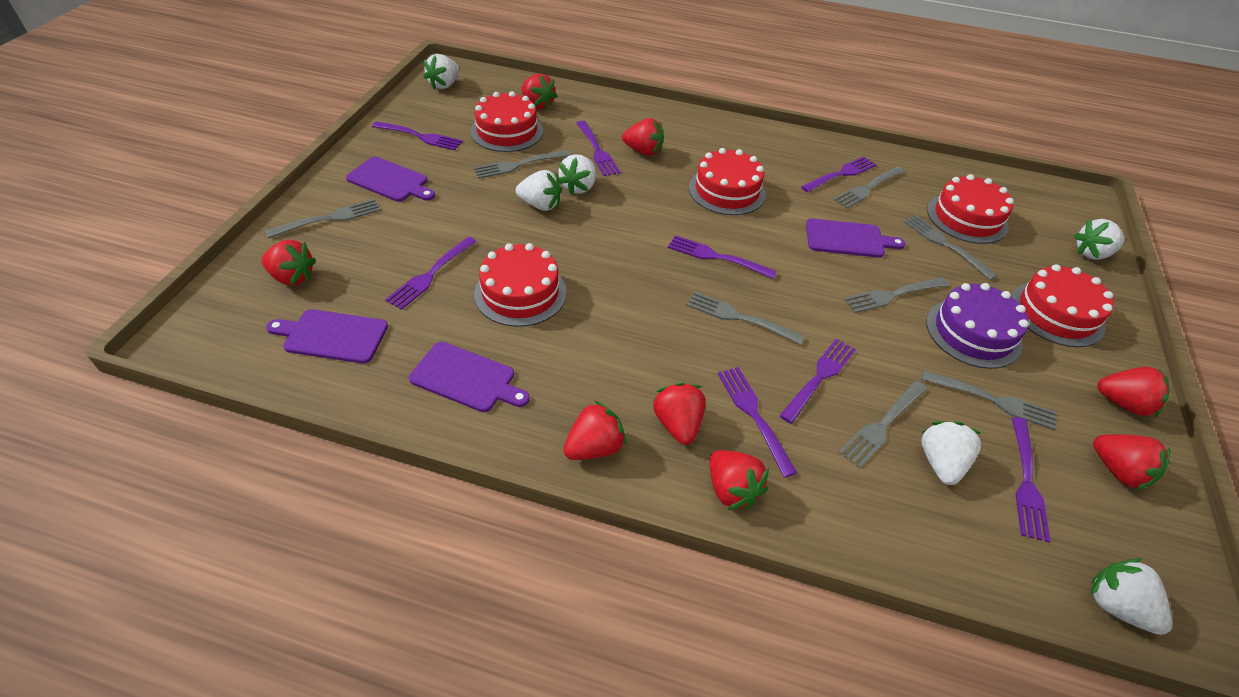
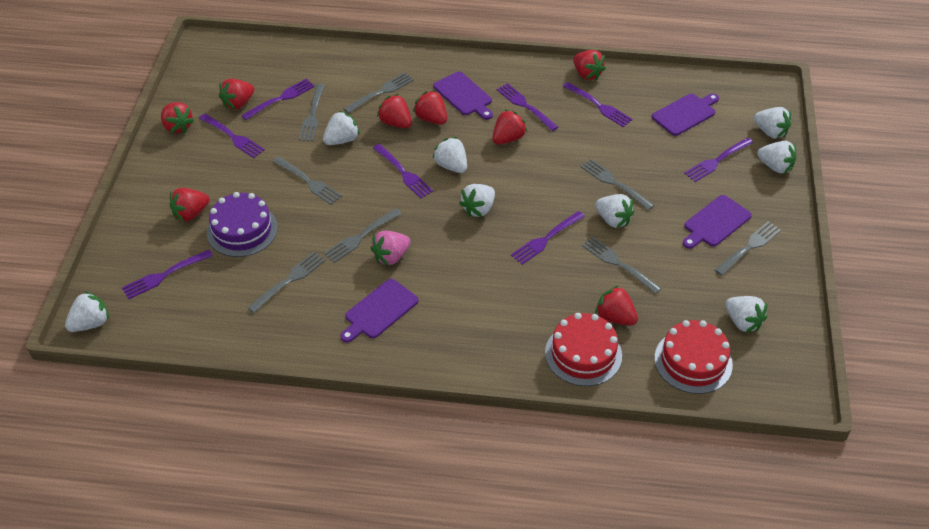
pink strawberry: none = 0 -> [370,231,410,266] = 1
red cake: [471,91,543,152] [474,243,567,327] [689,148,766,215] [927,174,1014,244] [1011,264,1114,347] = 5 -> [545,313,622,386] [654,320,733,394] = 2
white strawberry: [424,54,459,90] [516,170,562,211] [559,154,596,195] [921,421,982,485] [1074,219,1124,260] [1091,558,1172,635] = 6 -> [65,291,109,332] [323,111,360,145] [433,137,467,173] [459,184,495,217] [595,194,634,228] [725,296,767,333] [754,107,791,139] [757,141,796,173] = 8

